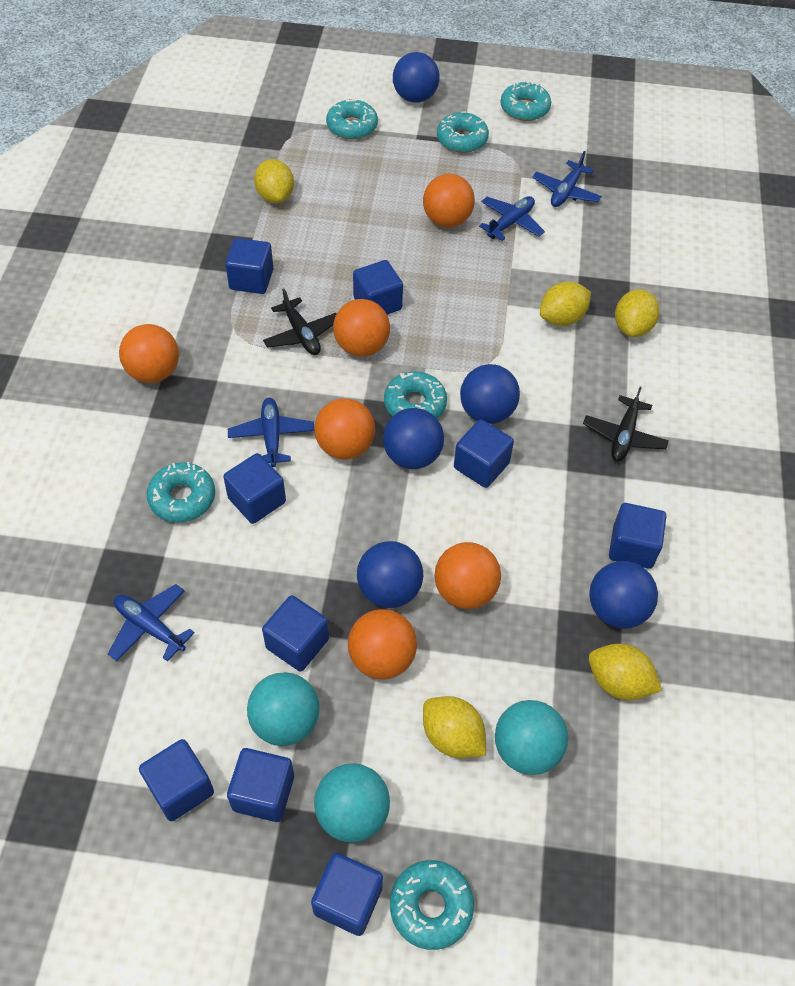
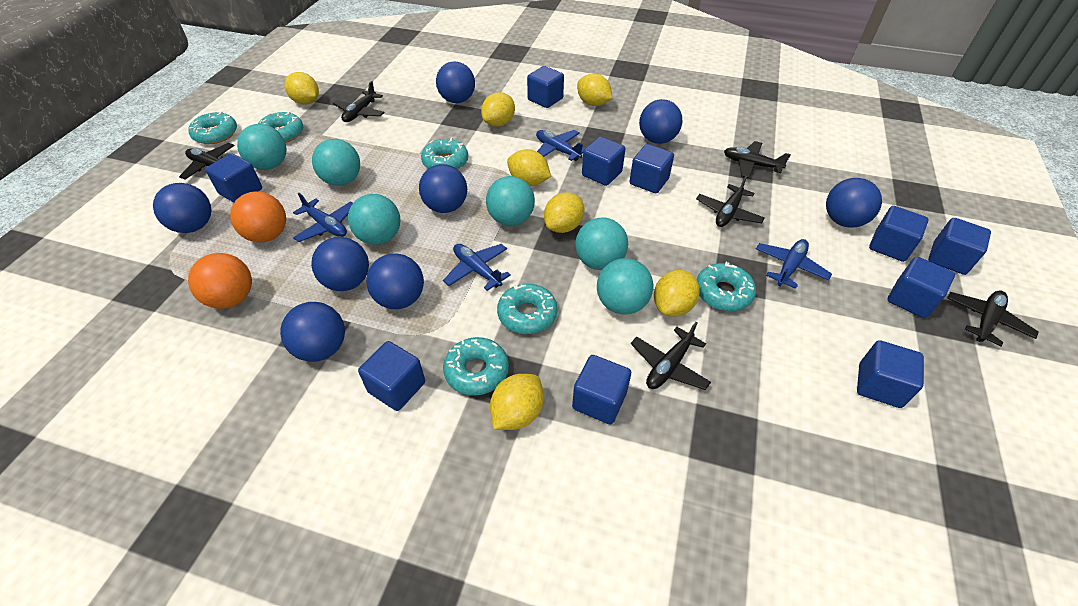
black plane: [263,288,337,355] [583,387,669,462] = 2 -> [179,143,235,180] [333,81,385,122] [631,322,711,390] [696,176,765,227] [724,141,791,178] [947,291,1039,346] = 6
blue ball: [357,541,423,608] [383,408,444,469] [393,52,440,103] [460,364,520,424] [589,561,658,628] = 5 -> [153,183,212,233] [280,302,345,362] [311,237,369,291] [366,253,424,309] [419,164,467,213] [436,62,475,103] [639,99,683,144] [826,178,882,228] = 8
blue cube: [139,739,214,821] [223,453,286,524] [225,238,273,294] [227,748,294,822] [262,595,329,672] [311,853,383,936] [353,260,403,315] [454,419,514,488] [609,503,666,569] = 9 -> [205,153,262,203] [358,341,425,411] [527,66,564,108] [572,355,631,425] [582,137,625,186] [629,144,674,193] [857,340,924,408] [869,206,928,262] [887,257,955,318] [928,218,991,275] = 10
orange ball: [119,324,179,383] [314,398,375,460] [333,299,390,357] [348,609,417,679] [423,174,475,228] [434,542,501,609] = 6 -> [188,253,252,309] [230,192,286,243] = 2
turquoise ball: [247,672,320,746] [314,763,390,843] [495,700,568,775] = 3 -> [237,124,287,170] [312,139,360,186] [348,194,401,245] [486,176,535,226] [575,218,628,270] [597,258,653,314] = 6
yellow lemon: [254,159,294,203] [423,696,486,758] [540,282,591,326] [589,644,662,700] [615,289,659,337] = 5 -> [284,72,319,104] [481,92,515,127] [490,374,544,430] [507,149,551,186] [544,192,584,233] [577,73,612,106] [654,270,700,317] = 7

